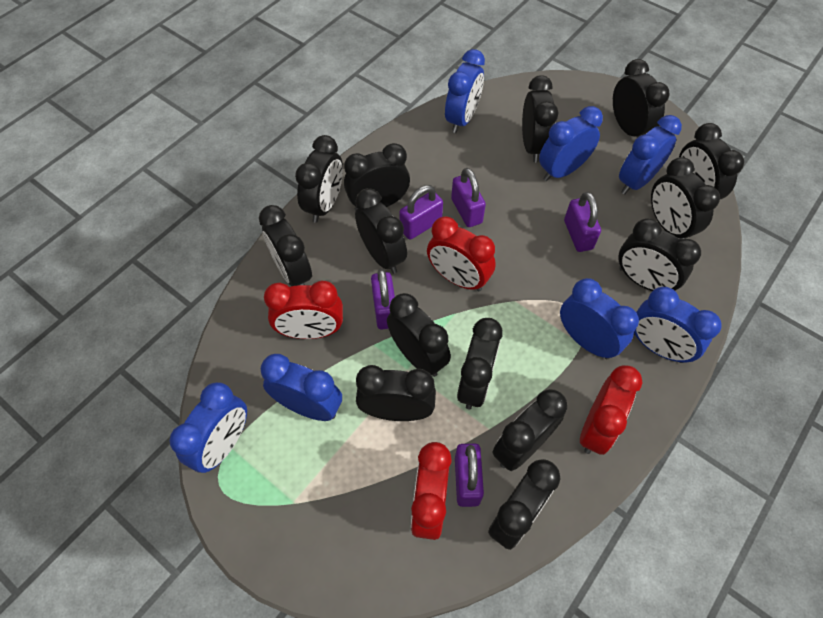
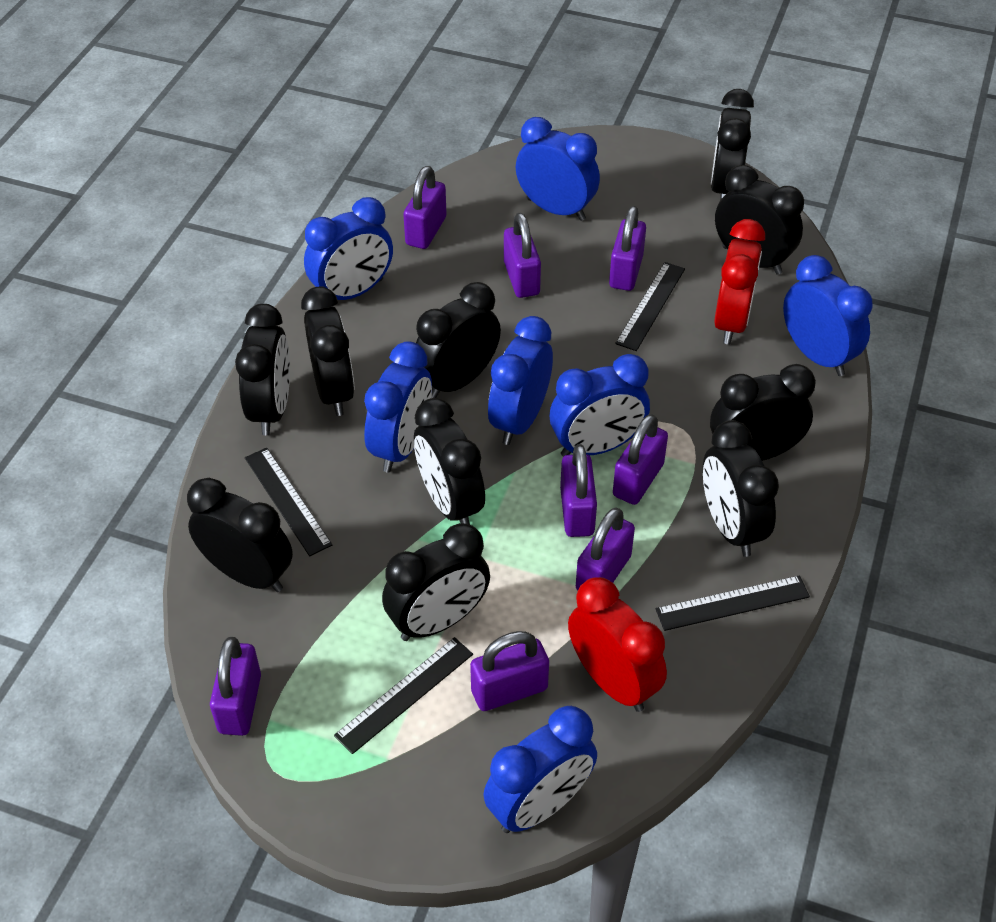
black clock: [259,205,312,286] [295,135,343,223] [344,143,410,211] [355,188,407,274] [356,365,436,421] [387,293,451,377] [457,318,503,409] [488,459,561,550] [492,389,567,471] [522,75,558,163] [613,59,669,138] [619,218,701,291] [651,157,720,240] [679,123,744,199] = 14 -> [187,478,293,592] [235,304,290,435] [301,286,354,416] [382,523,490,641] [414,398,485,525] [416,282,501,398] [703,420,779,557] [710,364,816,461] [711,89,754,200] [715,165,804,275] = 10
black ruler: none = 0 -> [245,448,332,556] [334,637,473,754] [615,262,685,351] [656,576,810,631] = 4
purple padlock: [371,269,395,329] [399,185,443,240] [451,168,486,227] [455,444,484,507] [564,192,601,252] = 5 -> [210,637,261,736] [403,166,447,249] [470,631,549,711] [504,213,541,298] [560,444,597,537] [576,507,635,590] [609,206,646,291] [613,414,668,505] = 8
red clock: [264,281,343,339] [411,442,452,540] [427,216,496,292] [580,365,643,455] = 4 -> [568,577,667,712] [714,219,765,344] = 2

